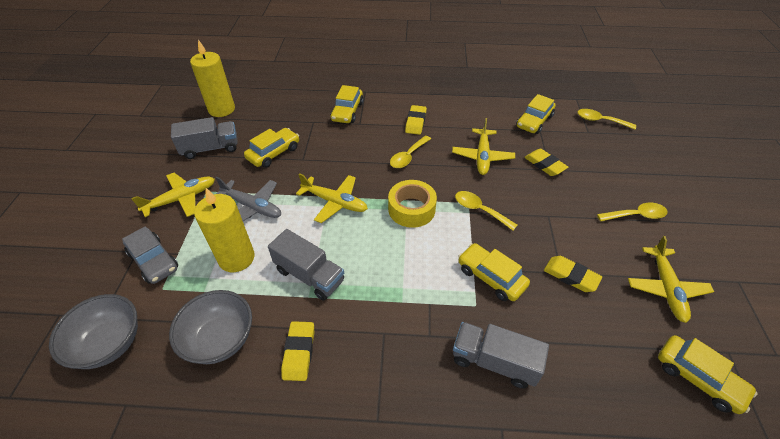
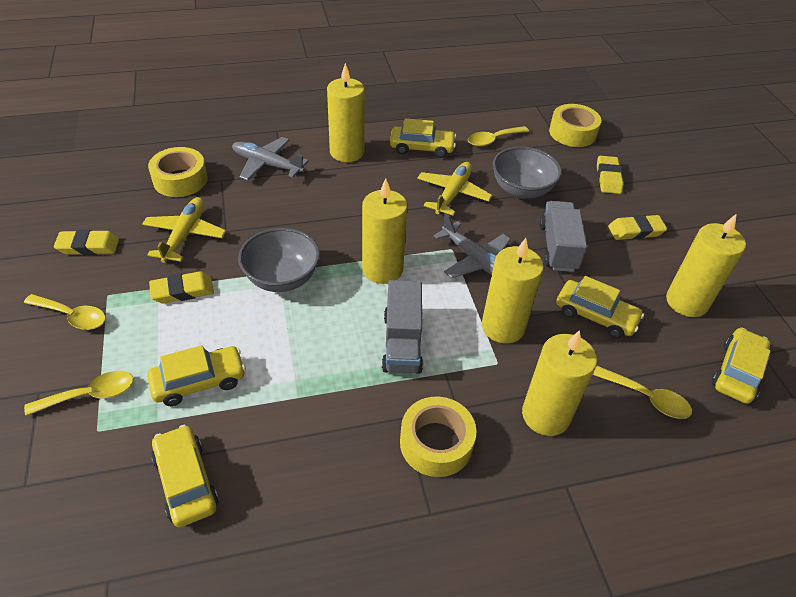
grey car: [122,226,178,284] = 1 -> none = 0
grey plane: [216,177,281,221] = 1 -> [232,137,309,181] [434,213,511,278] = 2
grey truck: [171,117,238,159] [268,229,344,301] [453,322,549,388] = 3 -> [382,280,423,374] [540,201,587,272] = 2
yellow candle: [190,40,235,117] [194,188,255,272] = 2 -> [327,63,365,162] [362,179,408,284] [482,238,544,344] [522,330,597,436] [666,214,746,317] = 5
yellow plane: [131,173,215,217] [296,173,368,223] [452,118,515,175] [628,236,714,323] = 4 -> [142,197,226,263] [417,162,492,216] = 2
yellow tape: [388,180,437,228] = 1 -> [148,147,208,197] [400,397,477,477] [549,104,601,147] = 3

